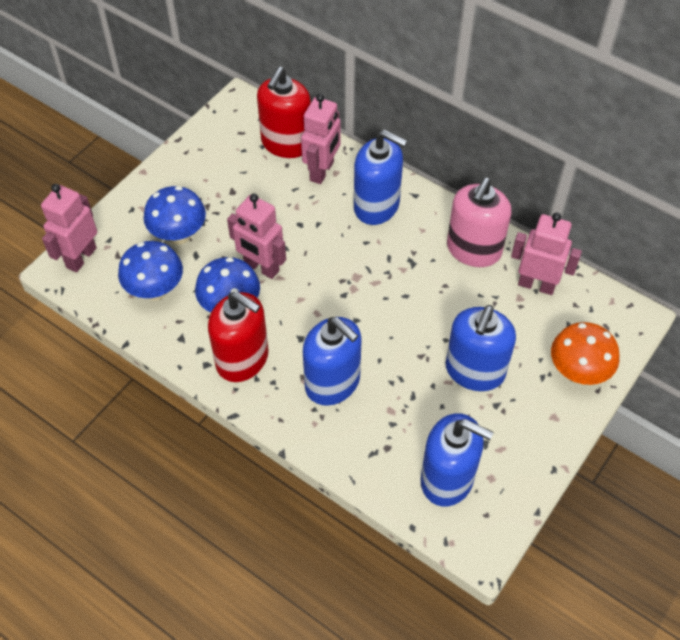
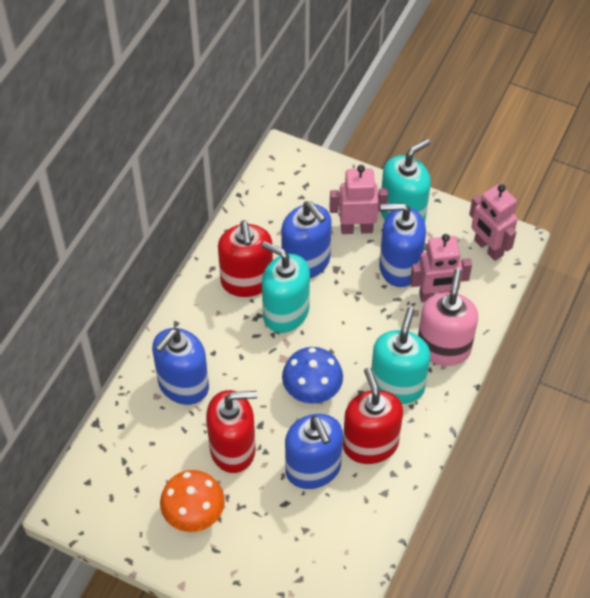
blue mushroom: [118,241,183,300] [144,186,206,245] [195,257,260,313] = 3 -> [282,347,343,404] = 1
pink robot: [41,184,97,272] [227,193,286,279] [301,94,341,184] [511,212,582,295] = 4 -> [330,165,388,234] [410,234,472,302] [469,184,518,261] = 3
red soap dispenser: [208,291,269,382] [257,67,311,158] = 2 -> [206,390,257,473] [218,220,273,297] [343,367,403,464] = 3
turquoise soap dispenser: none = 0 -> [262,241,310,333] [371,307,430,404] [380,139,431,222] = 3

